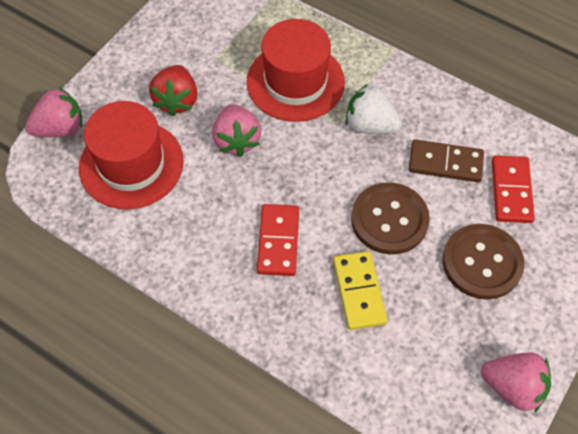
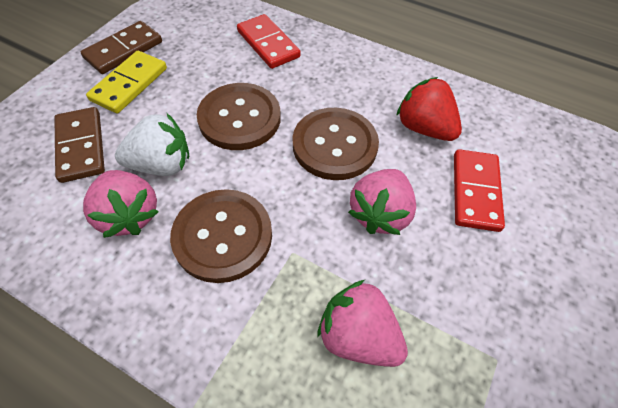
brown button: [351,182,430,255] [443,224,524,300] = 2 -> [170,189,272,283] [197,83,281,150] [293,108,379,180] = 3
brown domino: [409,139,484,182] = 1 -> [54,107,105,183] [81,21,162,74] = 2
red hat: [79,101,184,209] [247,19,345,122] = 2 -> none = 0

